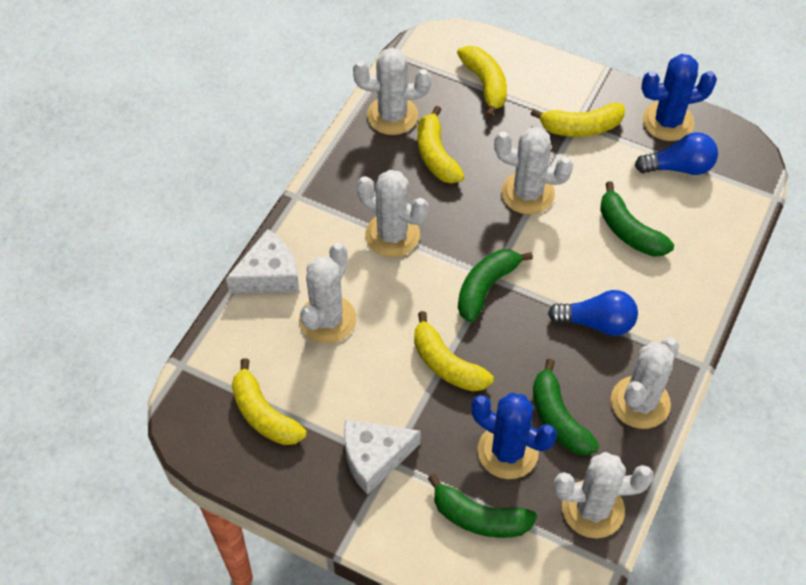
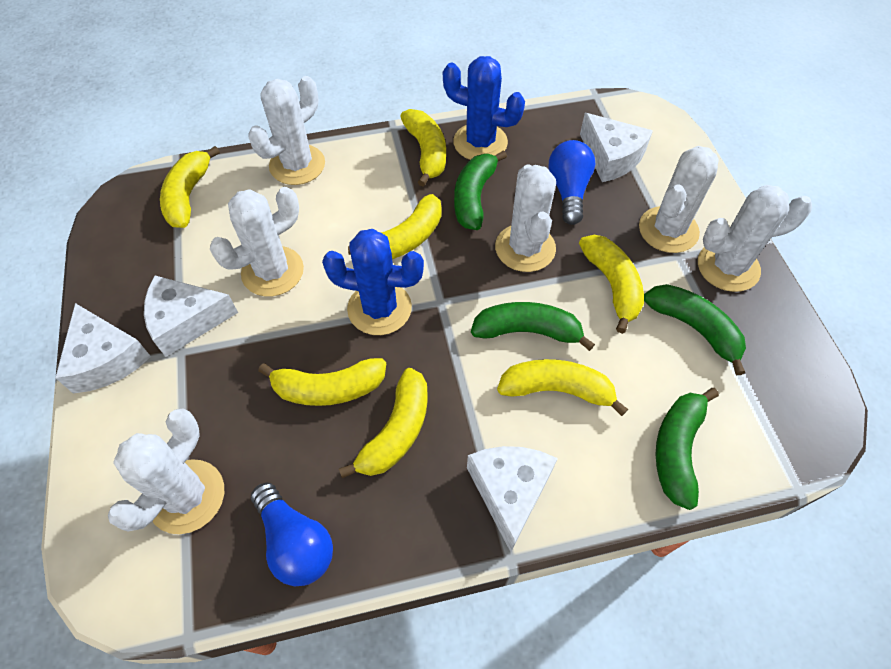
white cheese: [226,229,299,294] [344,419,421,495] = 2 -> [55,303,151,394] [144,276,238,357] [467,446,558,552] [580,113,653,182] = 4
yellow banana: [231,358,307,445] [414,311,494,391] [417,106,465,184] [457,46,507,118] [530,103,625,137] = 5 -> [160,146,220,228] [258,358,386,406] [339,368,428,478] [348,194,442,259] [400,109,446,187] [497,359,628,416] [579,235,644,334] = 7

